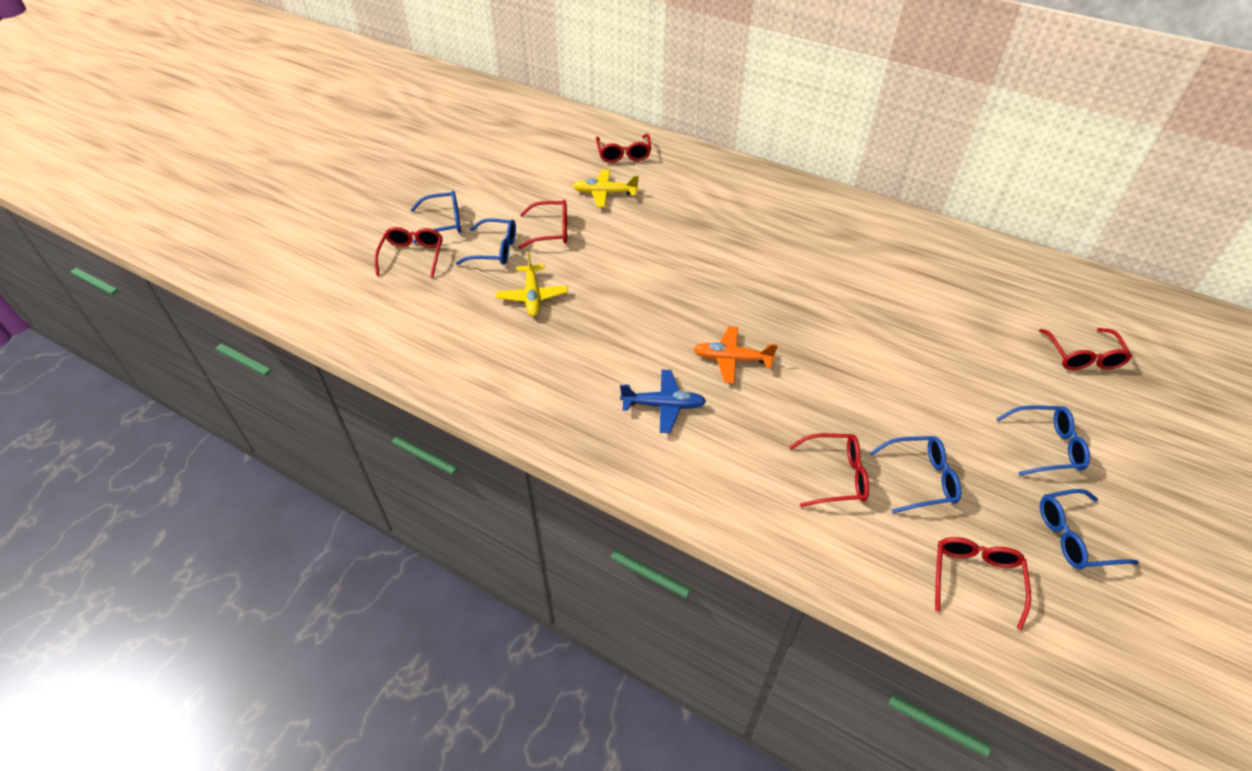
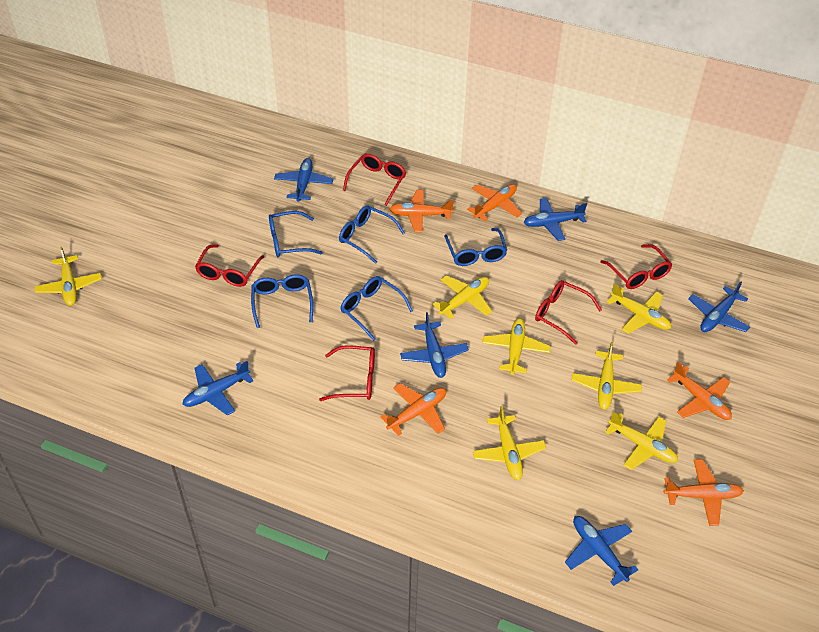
blue plane: [620,370,706,433] = 1 -> [182,361,253,416] [274,158,333,202] [400,312,469,378] [523,198,587,241] [565,516,638,586] [688,282,750,332] = 6
orange plane: [693,326,778,384] = 1 -> [381,383,446,436] [389,190,454,232] [467,184,522,221] [664,459,744,526] [667,362,732,420] = 5
red glasses: [374,227,443,278] [518,200,567,249] [596,134,651,163] [789,433,869,507] [935,537,1031,630] [1039,328,1132,370] = 6 -> [195,244,264,287] [319,345,375,401] [343,154,406,206] [535,280,602,345] [600,244,672,289] = 5
yellow plane: [496,252,568,316] [573,169,639,207] = 2 -> [34,247,102,306] [433,275,492,319] [473,406,546,480] [482,318,550,375] [571,342,642,410] [605,412,678,470] [607,283,671,334] = 7

